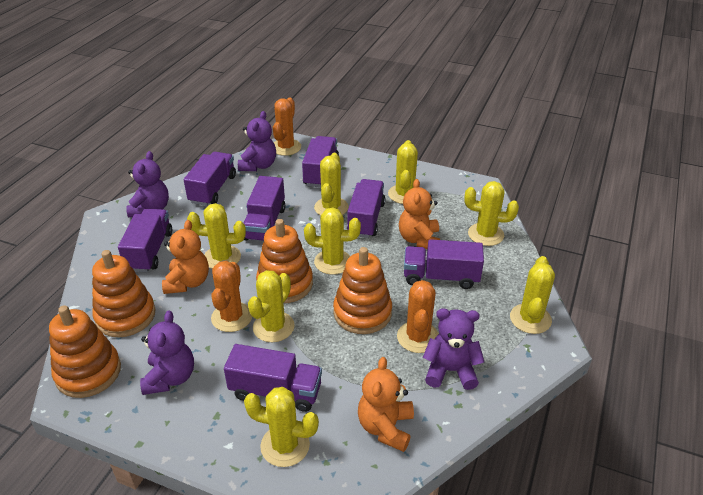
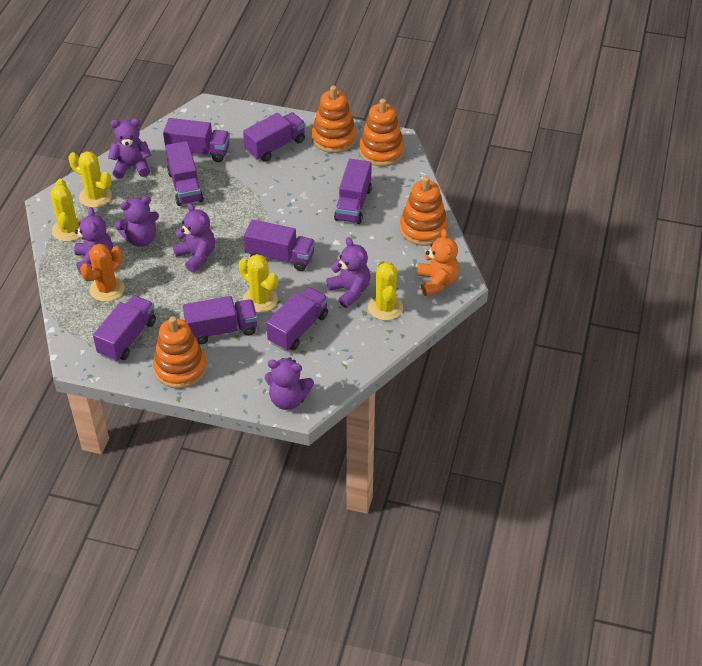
orange cactus: [211,261,252,332] [273,97,301,156] [397,280,439,353] = 3 -> [80,244,125,302] = 1
orange teddy bear: [162,220,209,294] [358,357,414,452] [399,179,440,249] = 3 -> [418,229,459,296] = 1
purple teddy bear: [126,151,169,217] [140,311,194,395] [238,111,276,171] [423,308,484,390] = 4 -> [74,207,113,274] [108,118,151,179] [115,196,159,247] [173,203,215,272] [265,357,314,410] [326,237,371,308] = 6
purple truck: [118,209,172,272] [184,152,236,206] [224,344,322,412] [244,176,285,241] [302,136,339,187] [347,179,385,238] [404,239,484,289] = 7 -> [93,295,156,362] [163,118,230,162] [165,141,204,206] [183,296,257,344] [243,112,306,162] [244,219,315,271] [266,287,328,351] [334,159,372,224] = 8
yellow cactus: [187,203,246,269] [244,387,319,467] [248,270,295,342] [304,207,361,275] [314,153,348,216] [388,140,418,204] [464,181,519,246] [510,256,555,334] = 8 -> [50,179,82,242] [69,151,112,208] [239,254,278,313] [368,261,403,321] = 4

